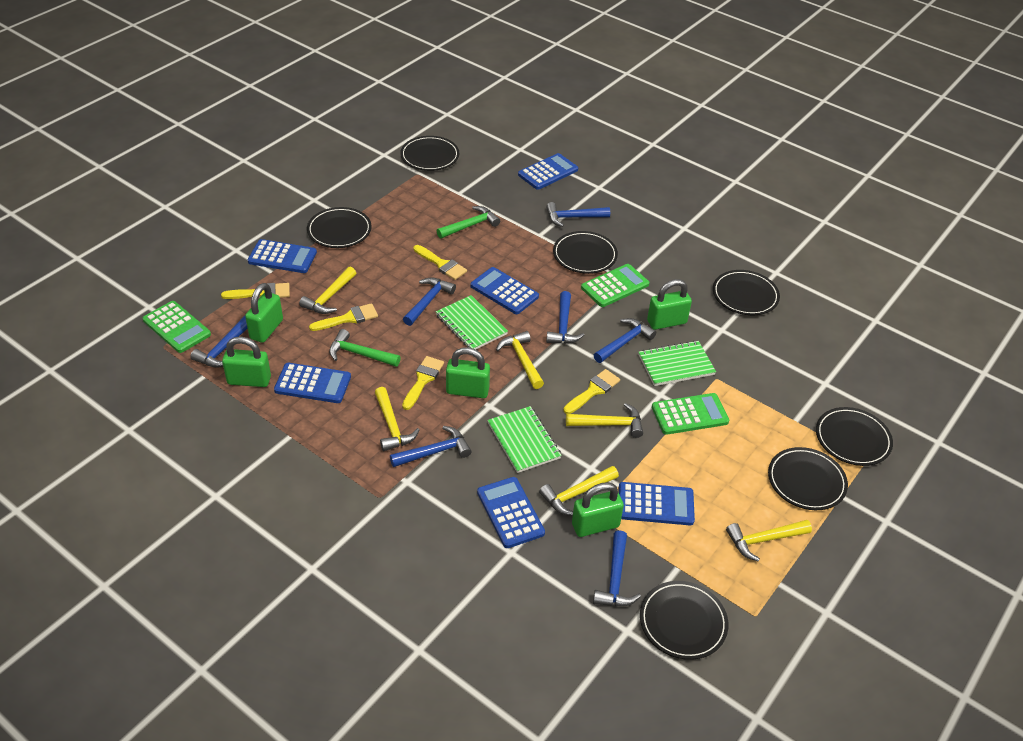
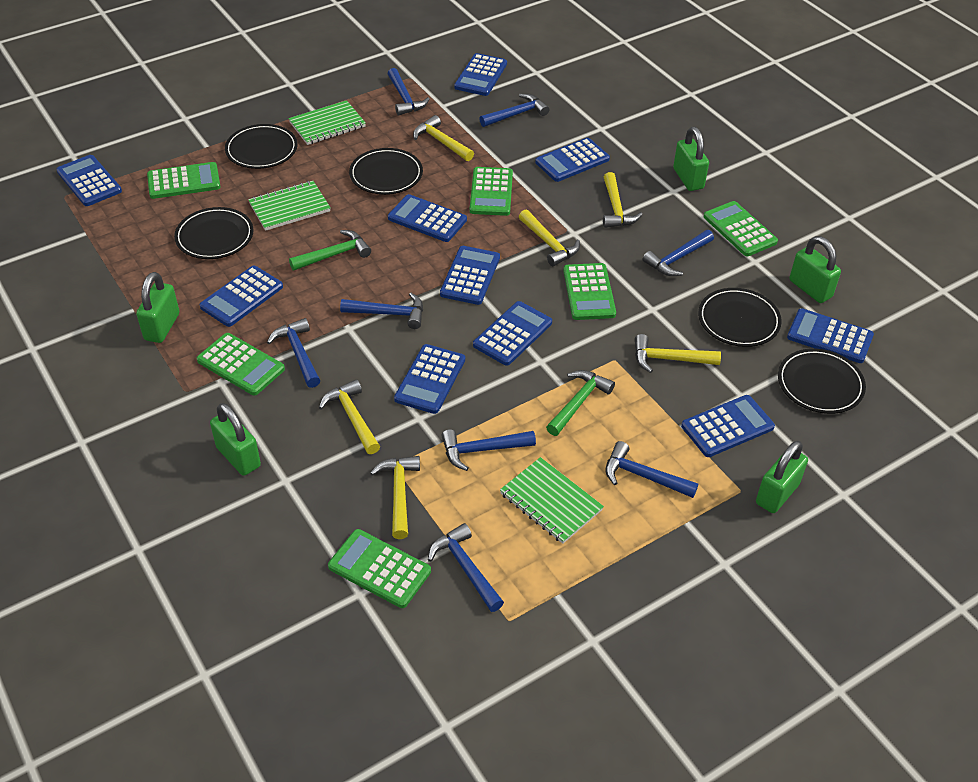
black plate: [307,207,372,248] [400,136,459,171] [553,231,618,274] [640,581,728,660] [713,270,780,315] [768,447,848,510] [816,407,893,466] = 7 -> [174,207,254,259] [225,124,298,169] [349,148,423,195] [698,288,782,347] [778,349,866,414] = 5
blue calculator: [248,239,317,273] [274,363,351,403] [470,267,539,314] [477,477,545,548] [518,153,578,190] [618,482,695,525] = 6 -> [56,155,122,206] [199,266,283,327] [388,194,467,242] [394,344,465,414] [440,246,500,305] [454,53,507,96] [473,301,552,366] [535,138,610,182] [681,395,775,457] [787,308,874,363] = 10
blue hammer: [190,316,248,368] [390,426,472,467] [403,277,456,326] [546,202,610,227] [546,291,584,344] [593,530,641,606] [594,318,656,363] = 7 -> [267,318,321,388] [340,293,423,329] [388,68,430,116] [428,523,504,612] [441,429,536,471] [479,94,549,127] [606,441,698,498] [643,230,714,276] = 8
green calculator: [142,301,211,353] [581,264,649,307] [652,393,729,435] = 3 -> [147,162,220,199] [197,333,285,396] [328,529,431,608] [470,167,513,216] [563,263,616,320] [704,201,778,256] = 6
yellow brush: [221,283,290,299] [309,303,378,331] [402,356,444,410] [414,245,467,280] [563,369,620,414] = 5 -> none = 0

